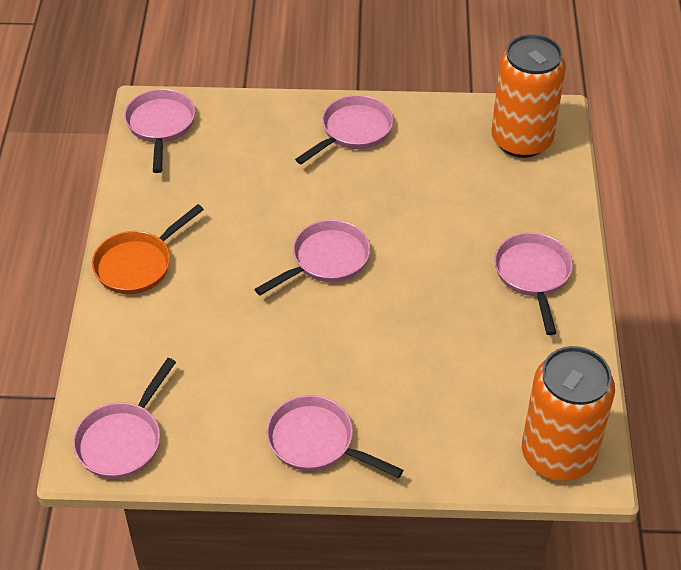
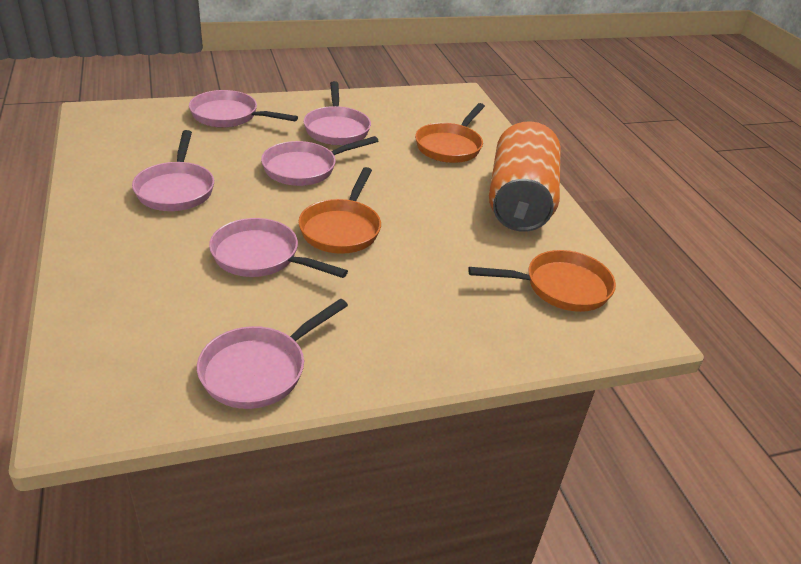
orange can: [491,34,566,158] [522,346,615,481] = 2 -> [489,121,560,232] = 1
orange pan: [92,204,204,294] = 1 -> [298,167,381,254] [415,103,485,163] [468,250,616,312] = 3

